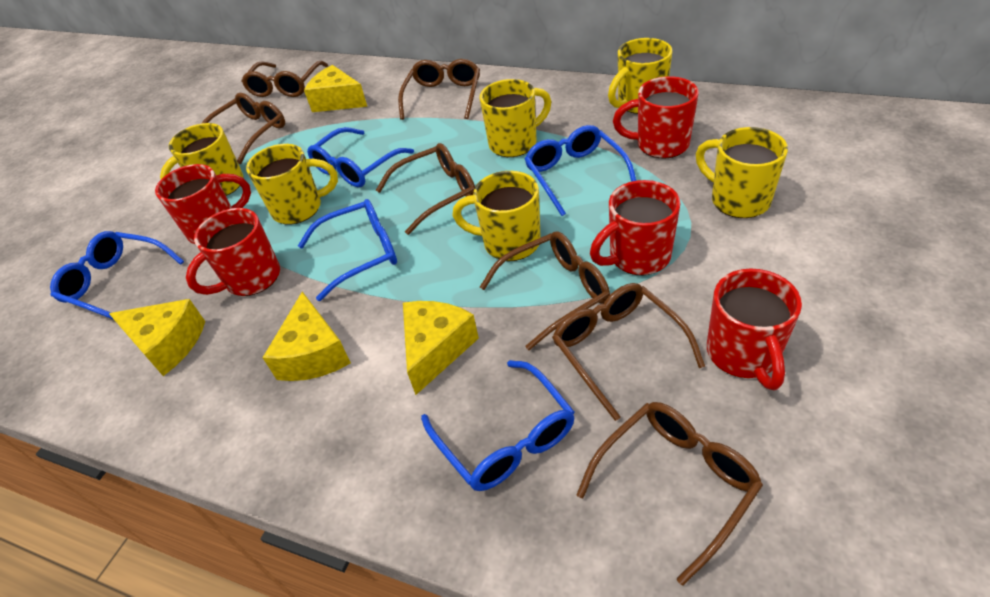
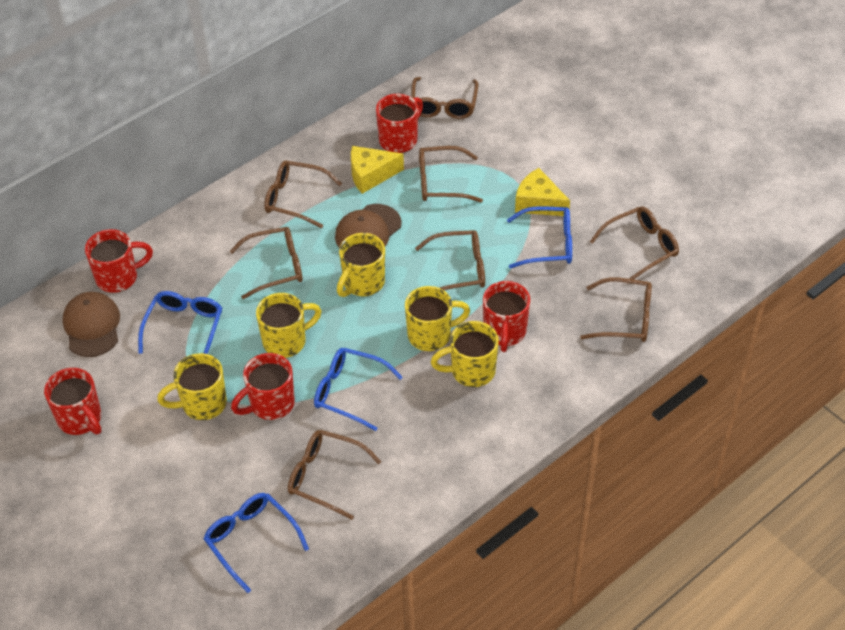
blue glasses: [50,231,184,320] [298,199,397,301] [307,127,414,187] [421,360,575,491] [525,125,636,216] = 5 -> [138,291,222,354] [204,493,309,593] [314,348,403,431] [507,206,572,268] = 4
brown cap: none = 0 -> [63,292,120,357] [335,204,402,247] = 2
brown glasses: [202,93,285,164] [241,61,328,97] [376,143,475,235] [398,59,480,120] [480,231,610,350] [552,283,705,421] [576,402,763,586] = 7 -> [230,227,303,299] [264,161,342,228] [288,430,381,520] [411,77,478,119] [415,230,485,290] [419,146,483,203] [580,277,652,342] [590,207,679,284] = 8
yellow cheese: [109,299,205,376] [262,292,351,381] [304,65,367,112] [403,301,479,395] = 4 -> [351,146,404,194] [515,168,570,216] = 2
yellow mug: [160,123,244,196] [246,144,338,225] [452,171,541,261] [480,79,551,157] [608,38,673,114] [696,127,788,218] = 6 -> [157,353,227,420] [256,293,322,358] [337,233,385,297] [405,286,470,351] [431,321,499,387] = 5

